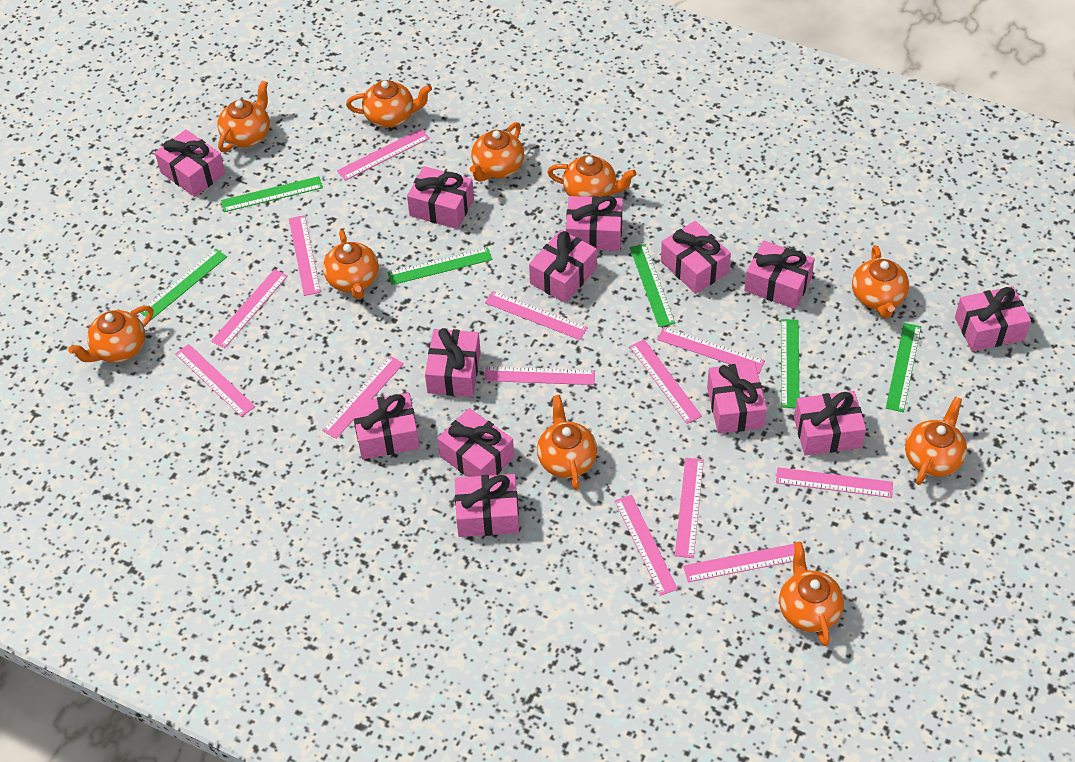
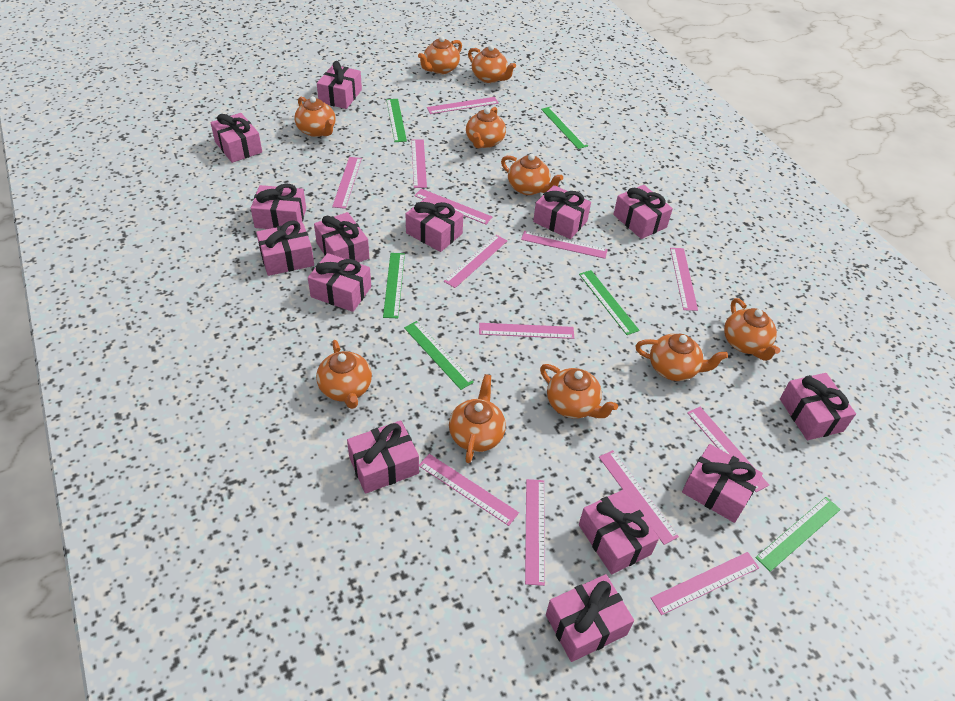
pink gift: [155,129,225,197] [352,393,420,459] [407,166,474,229] [425,328,481,397] [437,408,514,477] [455,474,519,537] [529,230,597,303] [566,195,623,251] [661,221,731,294] [707,362,767,434] [744,240,815,309] [794,391,866,455] [955,286,1031,351] = 13 -> [210,113,262,163] [251,183,306,229] [256,220,314,276] [308,253,371,312] [314,212,369,262] [317,61,362,109] [347,420,419,494] [406,196,463,252] [533,185,591,239] [546,574,634,662] [579,489,659,574] [613,185,673,239] [682,444,763,523] [780,373,856,440] = 14

